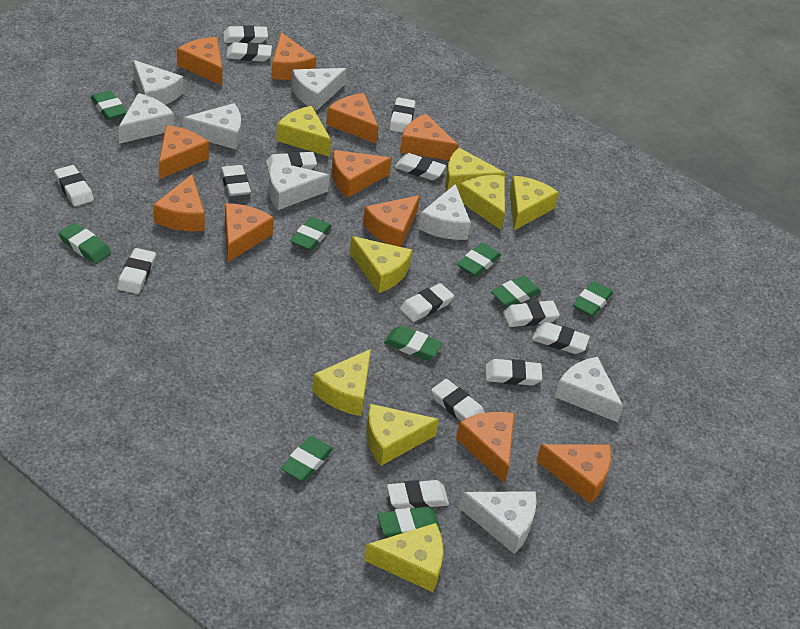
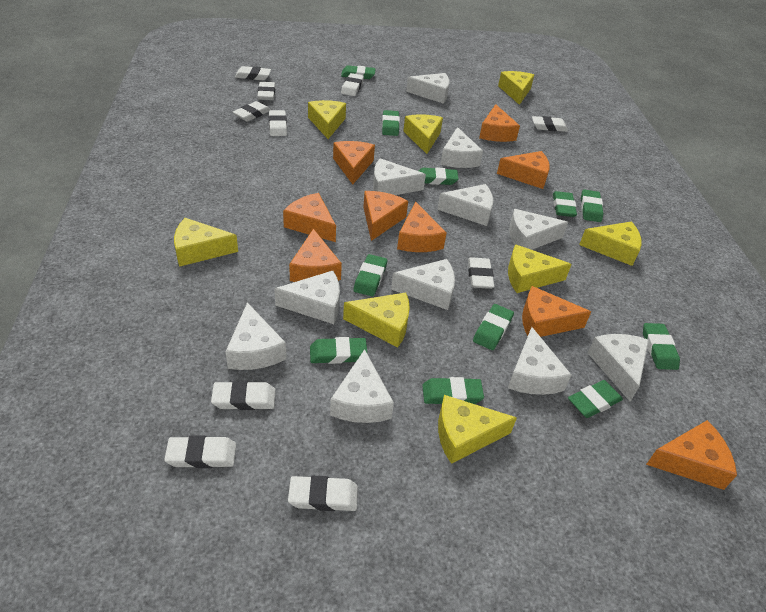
green eraser: [58,223,111,264] [91,90,127,120] [281,436,333,481] [290,216,332,251] [377,506,441,538] [384,326,443,360] [457,243,501,277] [491,276,541,307] [573,281,613,317] = 9 -> [310,337,368,364] [341,65,376,79] [354,254,387,296] [382,110,400,136] [419,167,459,185] [422,377,484,404] [473,304,514,350] [553,191,577,217] [568,380,623,418] [581,190,603,222] [643,323,680,370] = 11
orange cheese: [153,174,205,231] [159,125,209,179] [177,37,222,85] [225,203,274,262] [271,32,316,80] [326,93,379,144] [332,150,392,197] [363,195,420,247] [400,114,459,160] [456,412,515,483] [536,444,611,504] = 11 -> [283,193,336,242] [289,229,342,282] [333,141,375,184] [363,191,408,241] [397,202,447,252] [479,104,520,142] [497,151,550,189] [522,286,591,337] [646,420,737,490] = 9
white cheese: [119,93,174,144] [133,60,183,105] [183,103,241,150] [269,161,329,210] [291,68,347,111] [419,184,471,240] [460,491,537,554] [555,357,623,422] = 8 -> [225,302,286,370] [274,271,340,324] [330,349,394,423] [373,158,426,195] [391,259,455,310] [406,73,449,104] [437,184,493,226] [440,127,483,168] [508,327,571,395] [509,209,568,250] [588,334,649,402] = 11
white eraser: [54,165,94,206] [117,248,156,294] [220,165,251,196] [223,25,268,43] [226,42,272,62] [266,151,317,174] [387,480,449,509] [389,97,416,133] [395,153,446,180] [400,283,454,322] [431,379,485,421] [486,359,542,386] [503,300,560,327] [532,322,590,354] = 14 -> [164,436,236,468] [211,381,276,410] [233,101,270,122] [235,66,271,81] [257,82,275,100] [269,110,287,136] [288,476,358,511] [341,73,364,96] [468,257,494,289] [532,116,568,132] = 10

